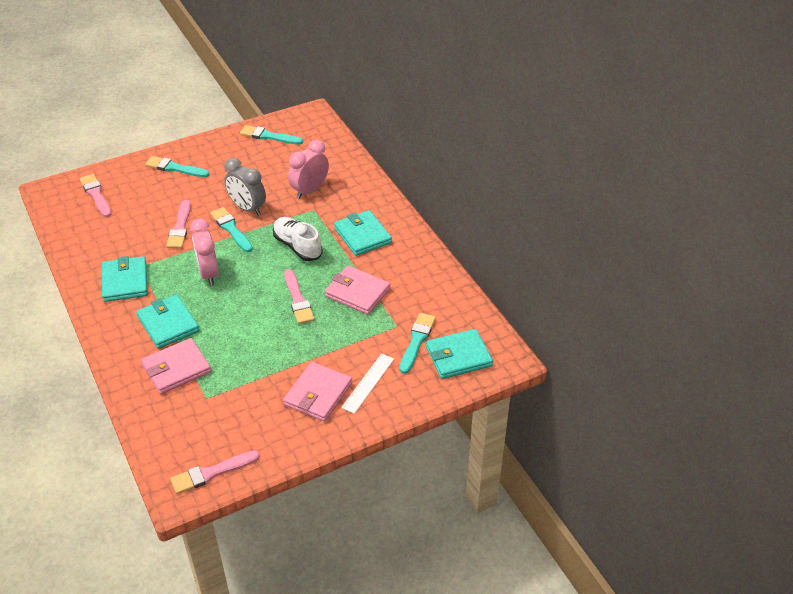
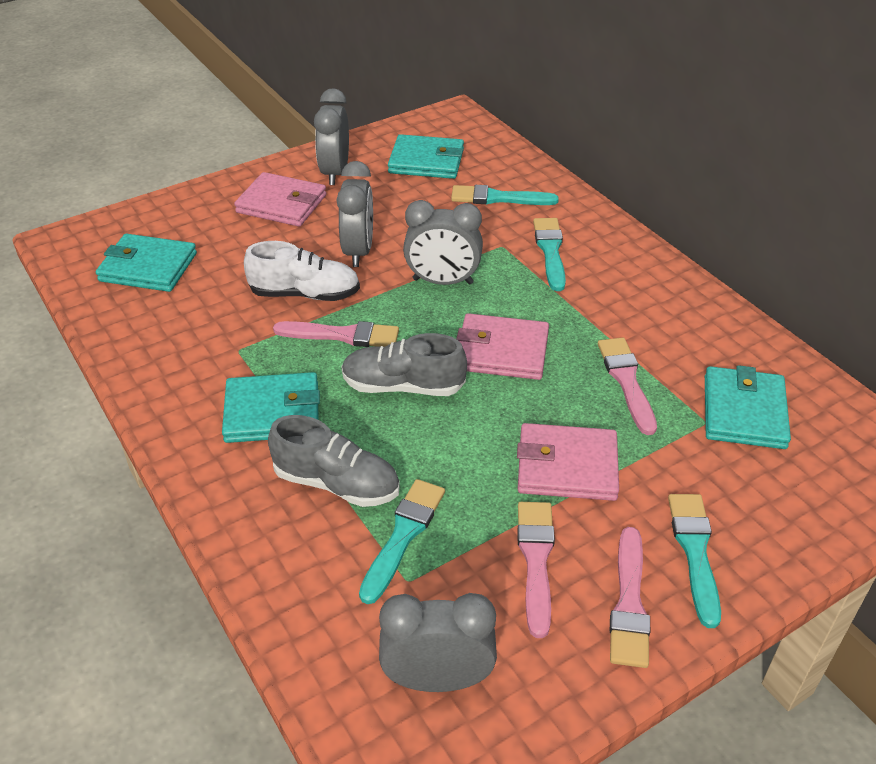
grey clock: [224,158,266,216] = 1 -> [314,88,349,185] [336,161,373,267] [379,593,497,692] [403,200,483,285] = 4
grey shoe: none = 0 -> [268,415,400,507] [341,333,467,396] = 2
pink clock: [190,219,219,286] [288,140,329,199] = 2 -> none = 0
white ruler: [341,353,394,414] = 1 -> none = 0

